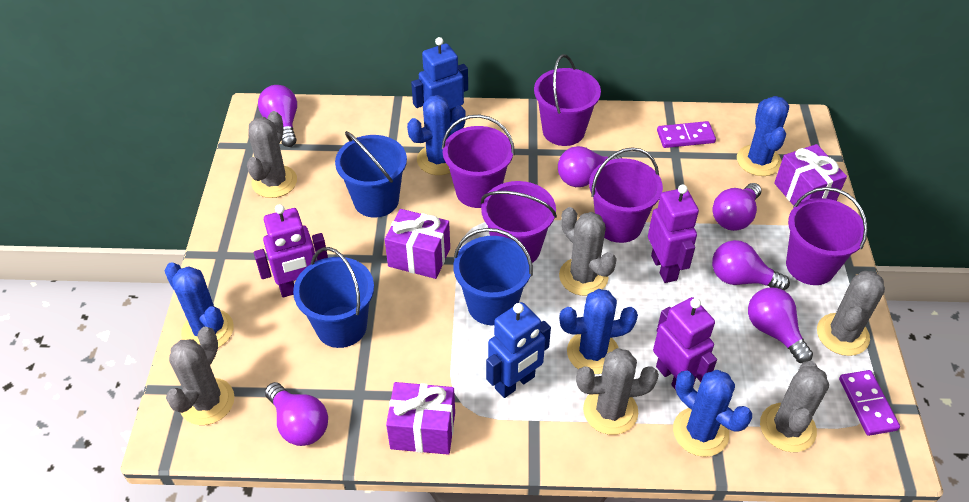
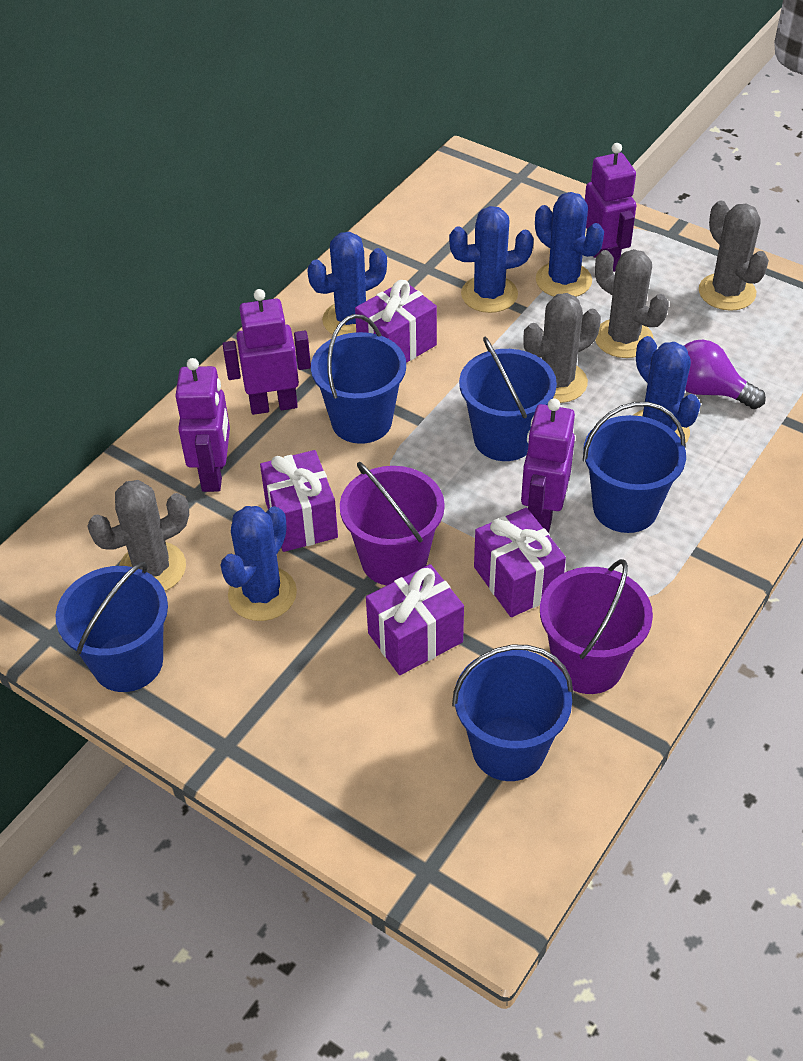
blue bucket: [293,247,374,348] [335,131,407,218] [453,228,533,325] = 3 -> [56,562,168,692] [311,314,406,444] [452,645,573,781] [459,337,557,461] [583,402,686,533] = 5
blue robot: [411,37,468,122] [486,302,551,398] = 2 -> none = 0
grey cactus: [166,326,235,425] [247,111,297,198] [559,207,617,296] [576,348,659,435] [760,361,829,452] [817,271,885,356] = 6 -> [87,480,189,591] [523,293,601,403] [595,249,669,358] [699,201,769,311] = 4
purple bucket: [442,115,515,208] [481,181,557,263] [534,54,601,146] [589,147,663,243] [786,187,868,285] = 5 -> [340,462,445,586] [540,559,653,694] = 2
purple domino: [657,121,716,148] [839,370,900,436] = 2 -> none = 0
purple gift: [385,209,450,279] [386,382,455,455] [774,144,847,206] = 3 -> [260,450,338,552] [355,280,437,363] [366,564,464,675] [474,508,566,617] = 4
purple light bulb: [258,85,297,147] [265,382,328,446] [558,146,622,187] [712,240,790,290] [713,183,762,231] [748,287,813,363] = 6 -> [684,340,766,409] = 1
purple robot: [254,204,328,297] [648,184,699,283] [653,297,717,390] = 3 -> [175,358,230,492] [222,289,311,415] [521,398,575,533] [585,143,636,272] = 4

